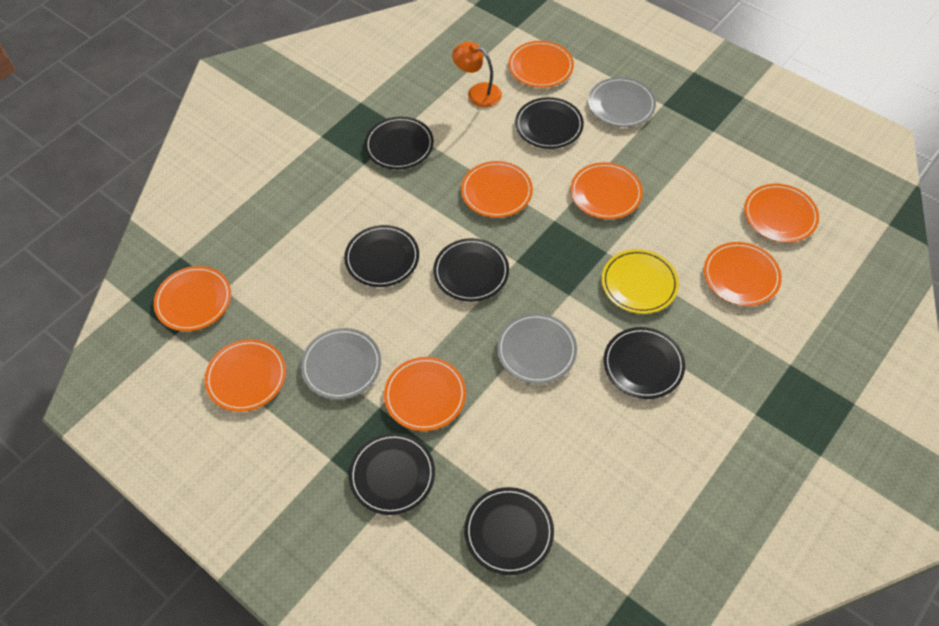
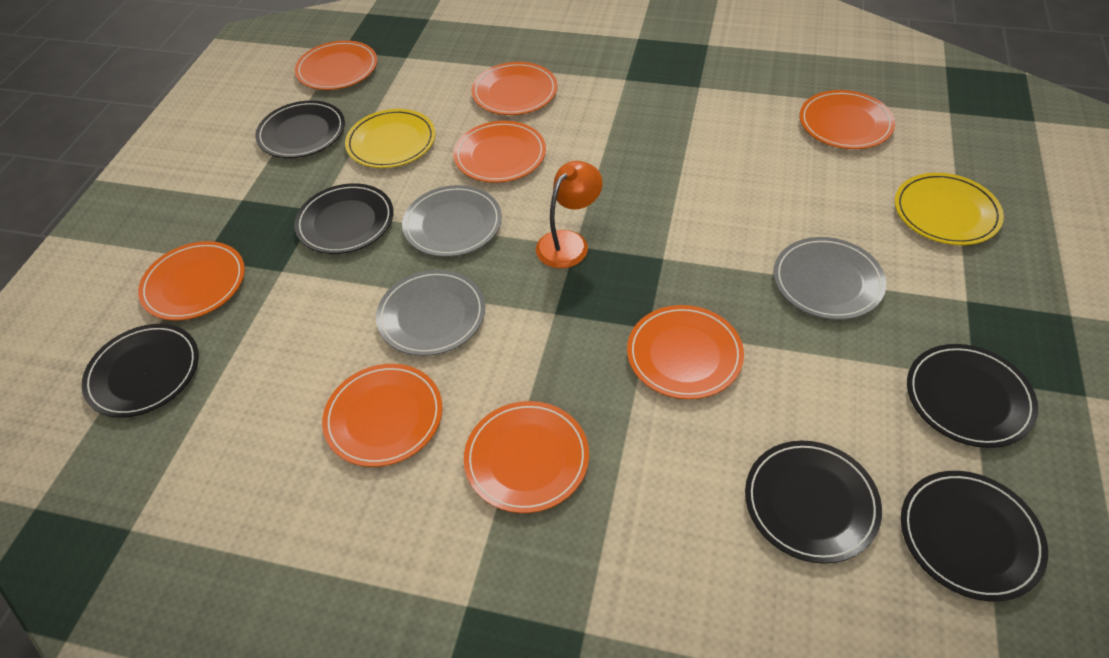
black plate: [344,225,419,287] [349,433,435,515] [365,117,434,169] [433,238,509,302] [464,487,554,575] [515,97,584,149] [604,327,685,399] = 7 -> [82,324,199,417] [255,100,345,158] [294,183,393,254] [745,441,882,564] [901,471,1048,601] [907,344,1038,448] = 6
yellow plate: [602,249,679,314] = 1 -> [345,109,435,168] [895,173,1004,245] = 2

